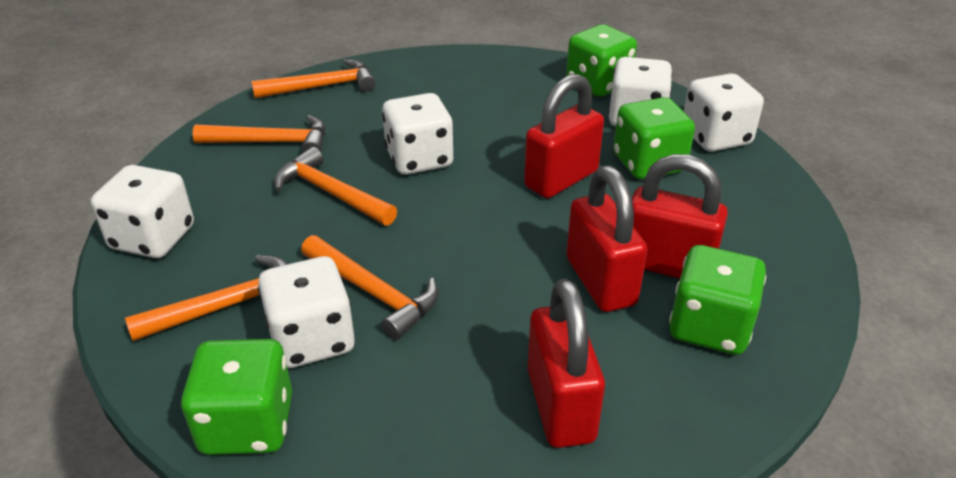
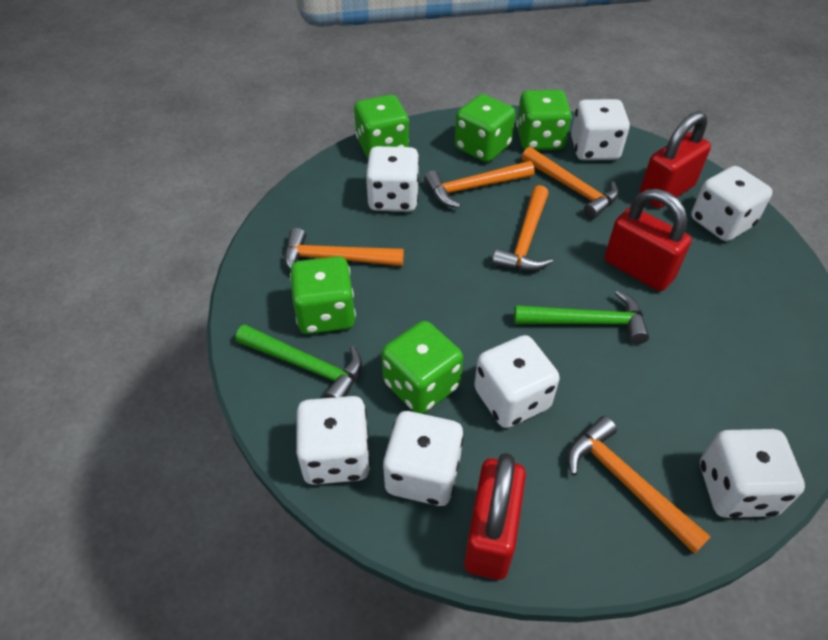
green dice: [181,339,292,455] [566,24,637,97] [614,97,695,180] [669,245,766,355] = 4 -> [290,256,356,334] [354,95,409,158] [381,321,463,414] [455,94,516,162] [516,90,571,150] = 5
green hammer: none = 0 -> [236,325,362,398] [514,290,649,344] = 2
red padlock: [524,74,604,198] [528,279,605,448] [566,166,648,312] [632,154,728,279] = 4 -> [464,453,526,580] [604,189,692,291] [639,111,711,208] = 3
white dice: [91,165,194,258] [258,256,355,368] [382,93,453,175] [608,57,672,126] [684,73,764,152] = 5 -> [295,396,371,485] [366,146,420,212] [383,411,464,506] [474,335,560,428] [571,99,630,160] [691,166,773,241] [700,429,805,518] = 7

